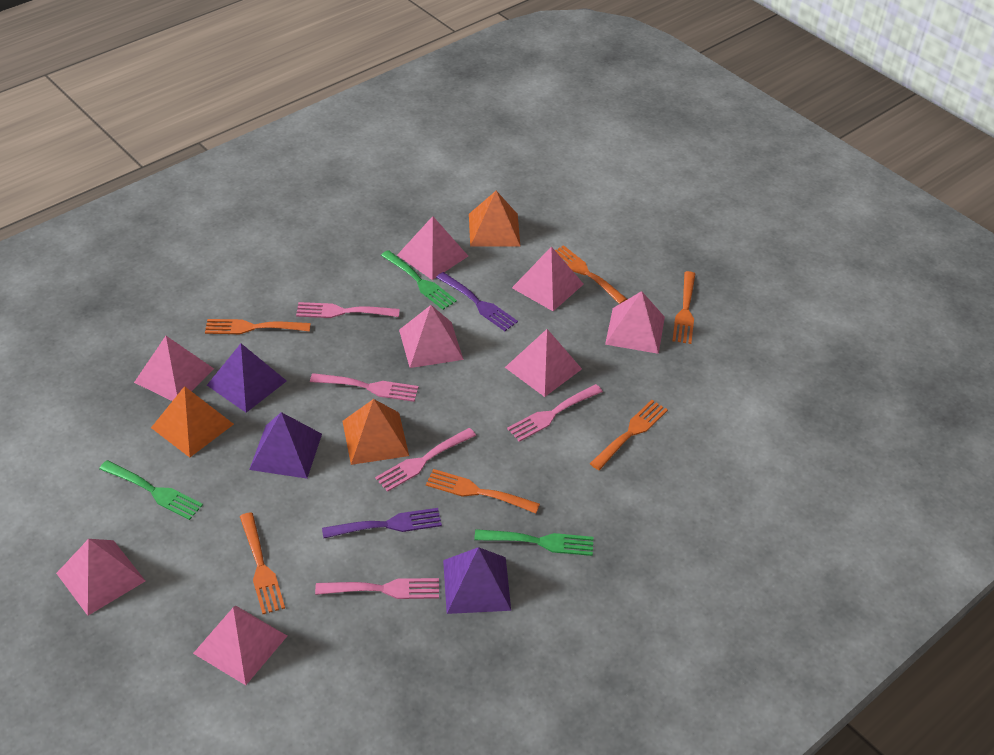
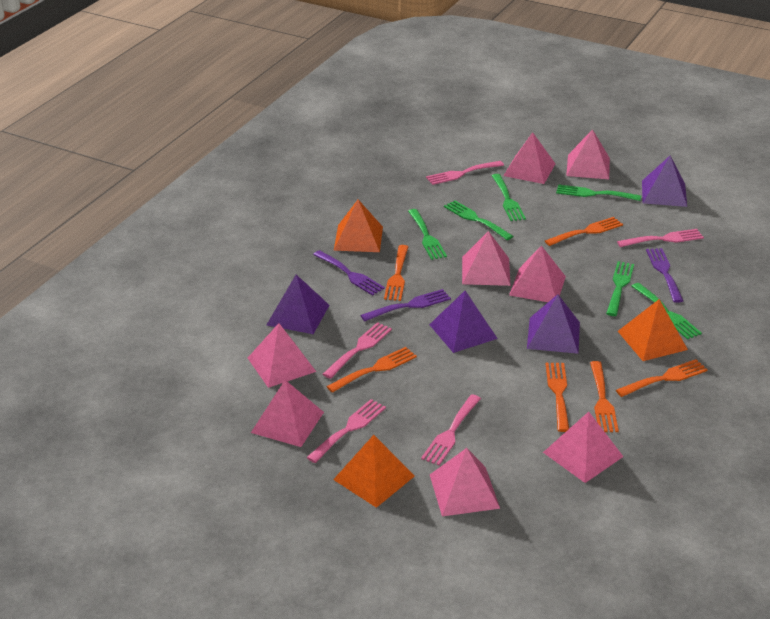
green fork: [99,460,203,520] [381,250,457,310] [474,529,593,556] = 3 -> [408,209,447,260] [444,200,513,240] [492,174,526,221] [556,184,641,201] [606,261,634,316] [632,283,702,339] = 6
purple fork: [322,508,442,538] [436,272,518,331] = 2 -> [313,250,385,296] [360,289,451,321] [646,248,683,303] = 3
purple pyramid: [207,344,287,413] [249,412,322,479] [443,547,511,614] = 3 -> [267,275,329,334] [429,291,498,353] [527,294,580,354] [642,156,687,207] = 4

